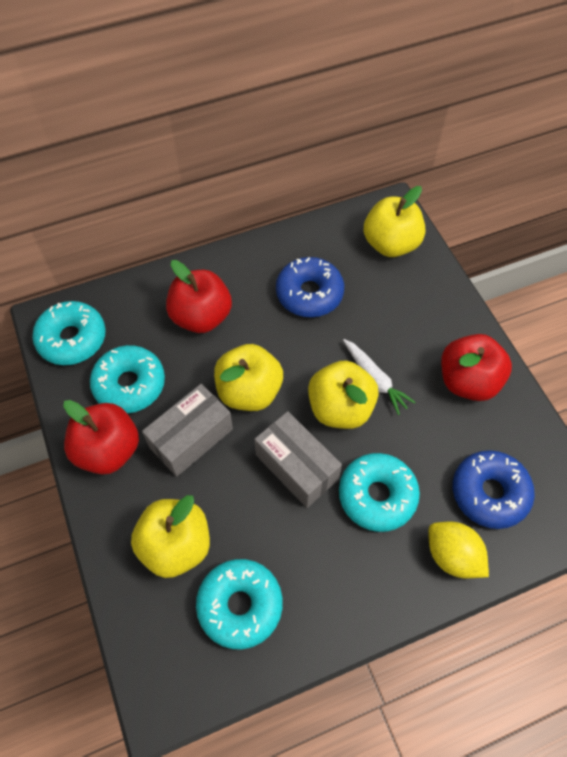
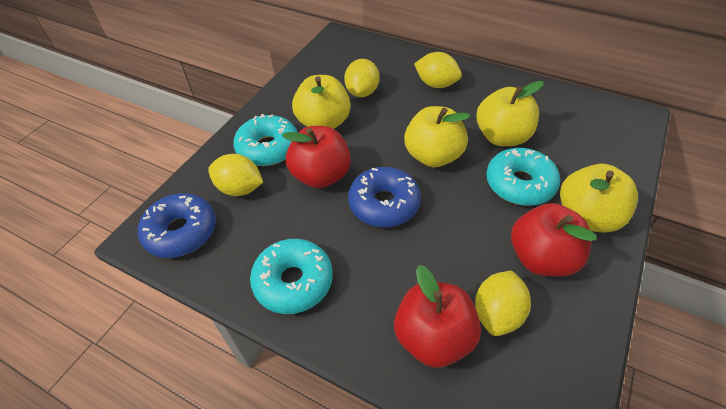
grey box: [142,384,233,477] [254,411,342,508] = 2 -> none = 0
turquoise donut: [32,301,106,365] [90,345,165,414] [196,559,283,649] [339,453,420,532] = 4 -> [233,114,298,166] [250,239,333,314] [486,148,560,206] = 3
white carrot: [343,339,416,415] = 1 -> none = 0
yellow lemon: [428,522,489,578] = 1 -> [208,154,263,196] [344,59,379,97] [414,52,462,88] [475,271,531,336] = 4

